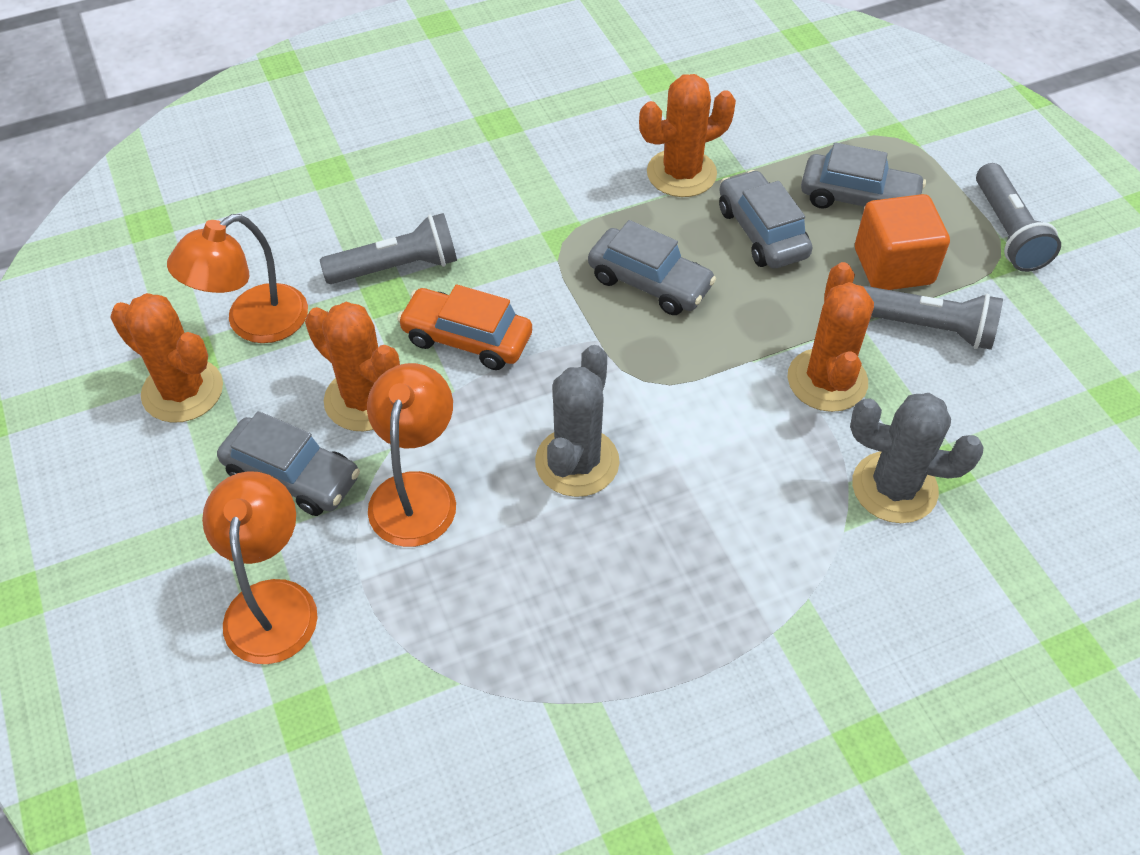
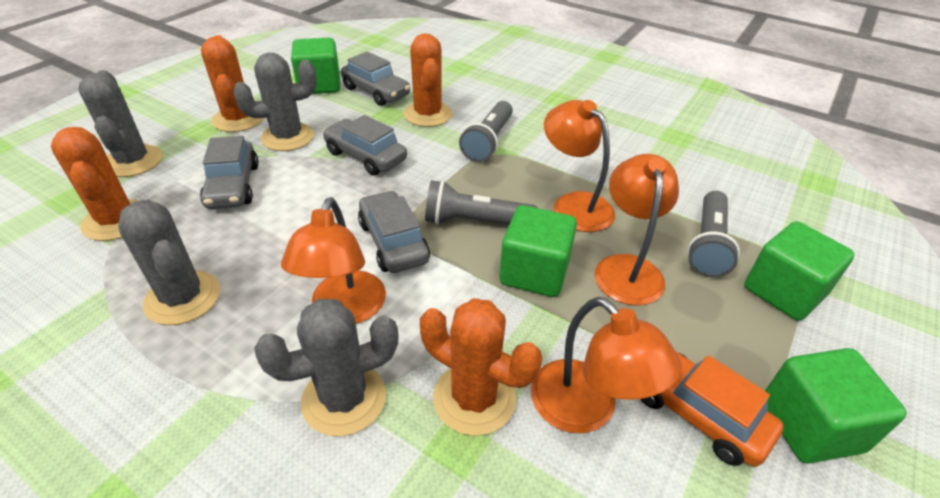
green cube: none = 0 -> [291,38,340,94] [499,205,577,297] [745,221,855,321] [765,348,907,464] = 4
grey cactus: [535,345,620,497] [850,393,983,523] = 2 -> [78,70,163,177] [118,199,220,325] [233,53,317,151] [254,299,399,436] = 4
orange cube: [855,194,950,290] = 1 -> none = 0
orange lamp: [167,214,308,343] [202,471,318,664] [367,363,456,547] = 3 -> [281,197,386,324] [531,297,682,433] [544,100,615,232] [595,154,679,305] = 4

